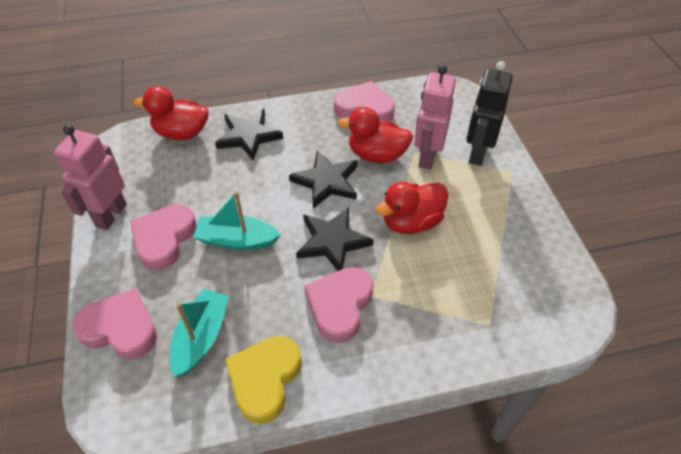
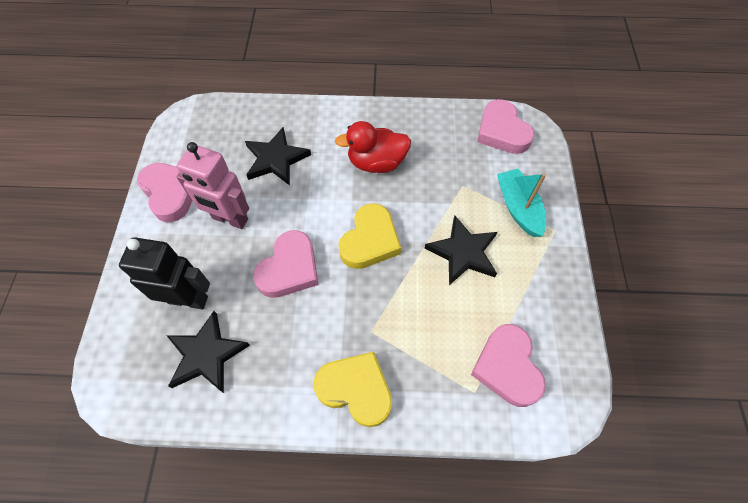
pink robot: [54,125,127,230] [414,65,456,169] = 2 -> [177,142,249,229] = 1
red duck: [134,86,208,140] [338,107,413,163] [376,182,448,234] = 3 -> [335,121,411,173] = 1
turquoise boat: [169,289,229,377] [193,192,281,251] = 2 -> [497,169,546,237] = 1
yellow heart: [225,336,302,424] = 1 -> [313,352,392,427] [339,203,401,269] = 2

